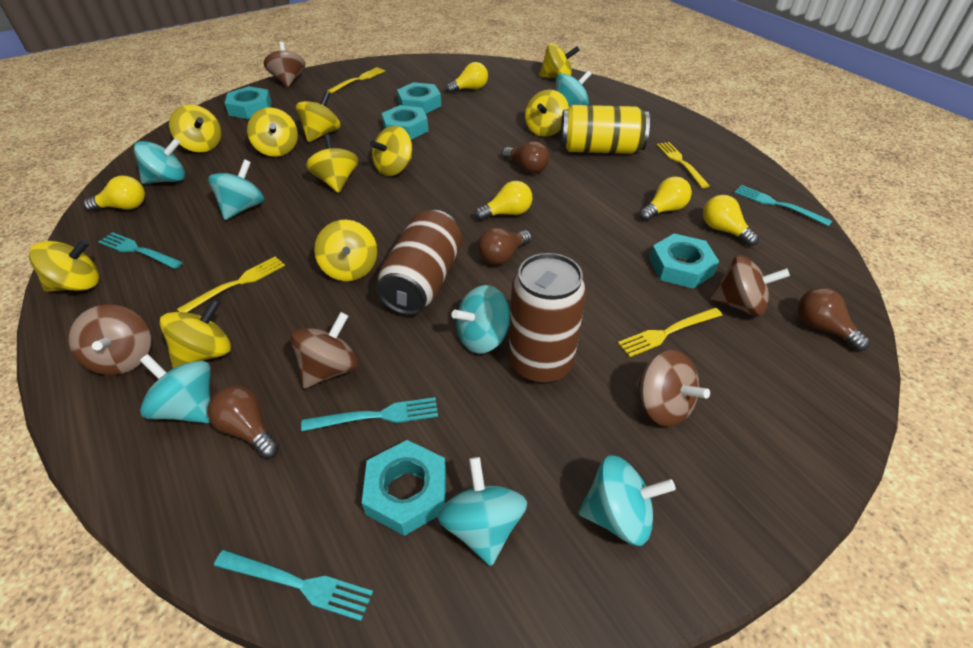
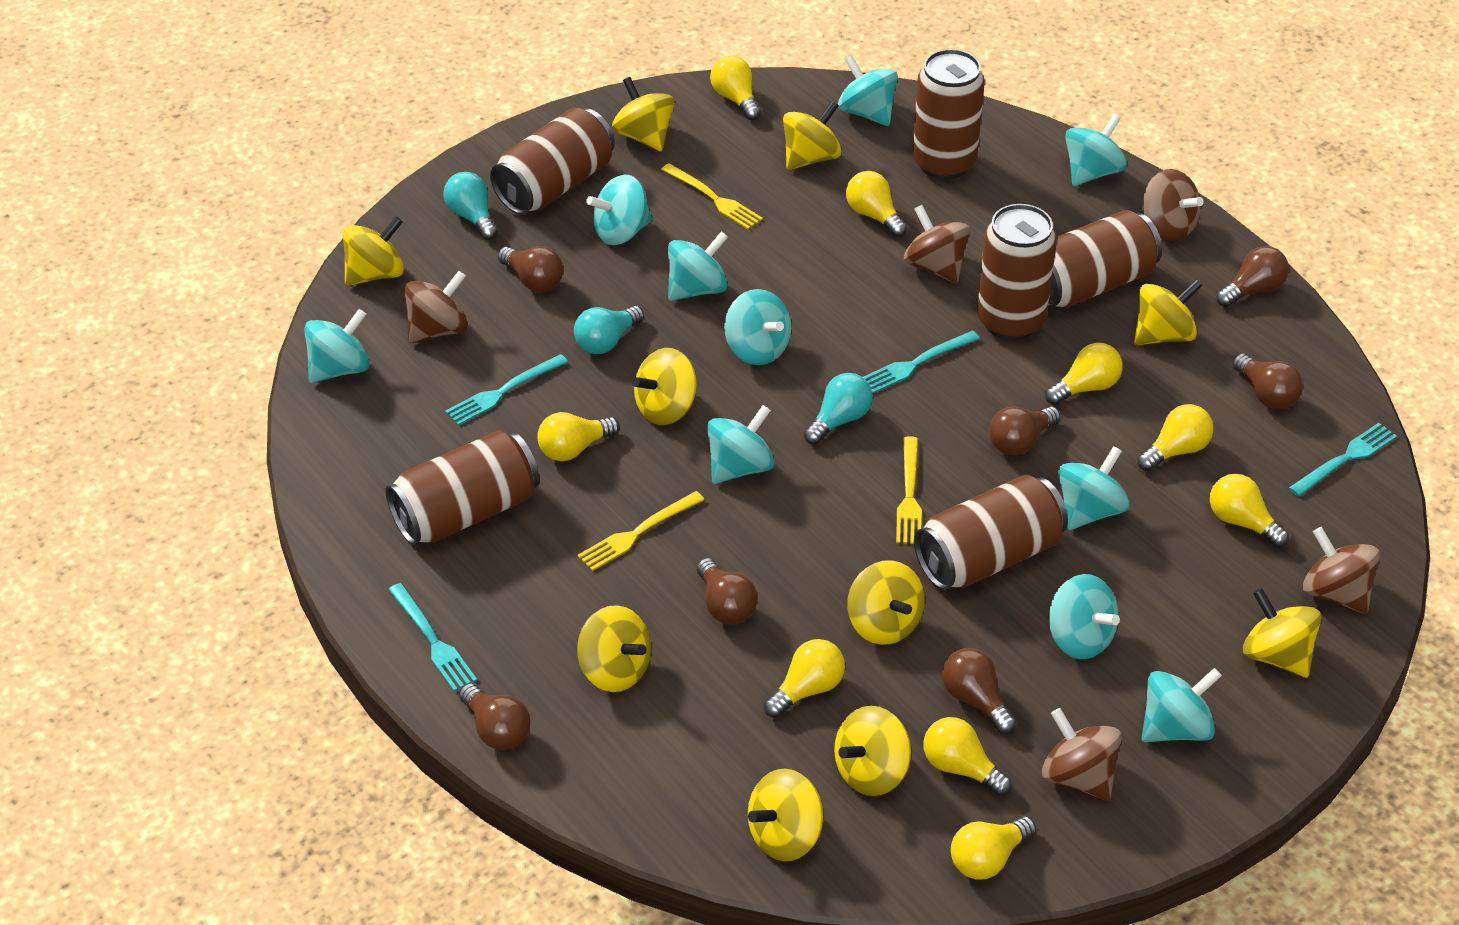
brown can: [376,210,462,315] [509,253,587,384] = 2 -> [386,430,540,545] [490,108,615,214] [912,49,985,179] [914,475,1068,590] [977,204,1057,340] [1048,210,1162,308] = 6
brown light bulb: [208,385,279,458] [478,227,532,265] [502,141,549,173] [798,287,870,351] = 4 -> [459,684,530,750] [498,246,563,292] [697,558,758,624] [942,648,1016,734] [989,407,1061,455] [1216,246,1289,307] [1232,353,1303,409] = 7
turquoise light bulb: none = 0 -> [443,172,498,240] [574,306,644,354] [804,373,873,445] = 3
turquoise nut: [225,86,271,119] [362,440,446,536] [382,105,428,139] [397,82,441,114] [650,233,719,288] = 5 -> none = 0
turquoise spinning top: [134,138,185,184] [140,354,210,423] [208,159,264,220] [437,457,527,566] [451,285,510,354] [556,70,592,107] [578,455,676,546] = 7 -> [304,309,370,383] [586,175,652,245] [668,231,728,301] [707,405,774,484] [724,289,791,365] [838,55,898,126] [1049,574,1120,659] [1058,446,1130,530] [1065,114,1127,186] [1142,668,1222,742] = 10
yellow can: [561,105,650,154] = 1 -> none = 0
yellow fork: [177,256,285,312] [327,67,385,94] [618,308,722,357] [657,142,710,188] = 4 -> [578,491,704,571] [661,163,763,229] [896,436,922,544] = 3
yellow light bulb: [83,176,145,211] [446,62,488,94] [474,181,532,221] [639,177,692,221] [703,195,759,246] = 5 -> [537,412,620,461] [710,55,761,120] [764,639,845,718] [846,171,907,237] [923,717,1012,796] [951,816,1036,880] [1045,343,1123,405] [1137,404,1214,471] [1210,474,1289,548] = 9

